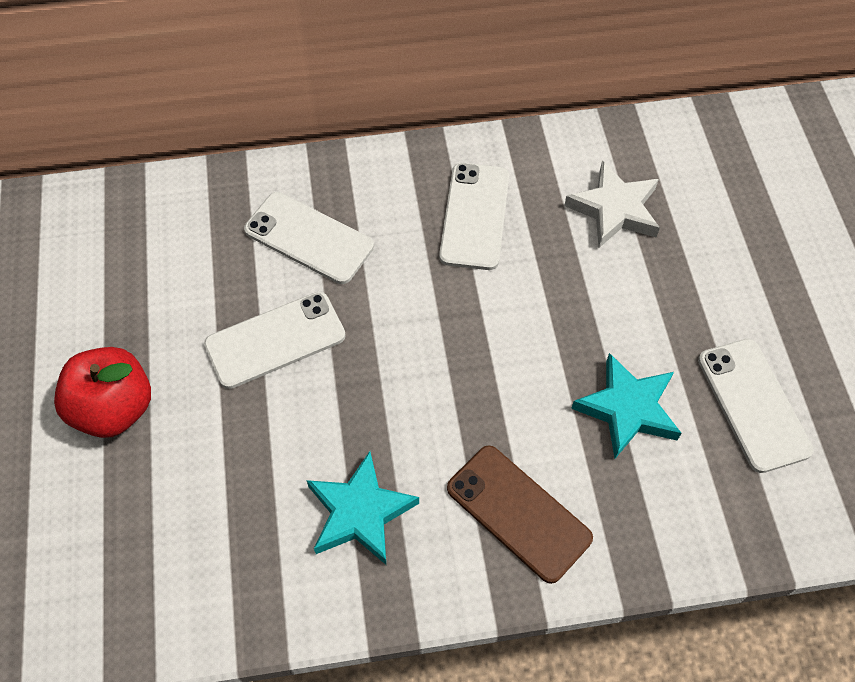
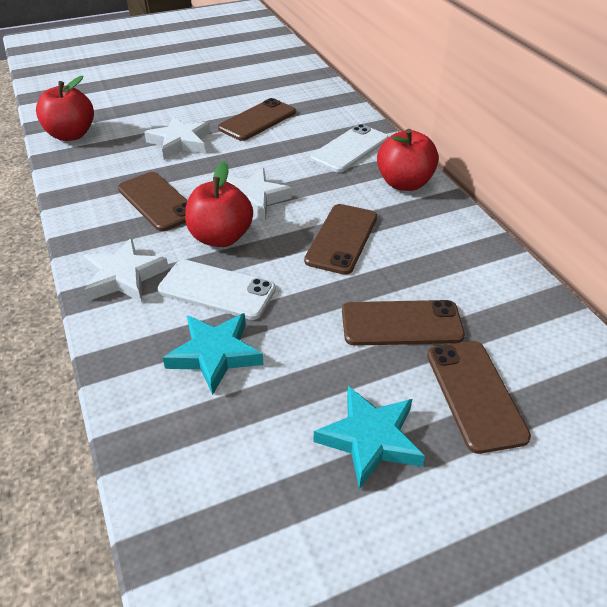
brown phone: [447,445,593,584] = 1 -> [118,172,188,231] [218,98,296,141] [304,204,377,275] [342,300,465,346] [427,341,531,454] = 5
red apple: [54,347,151,438] = 1 -> [36,76,94,141] [185,161,253,247] [377,129,439,191] = 3
white phone: [204,292,346,389] [244,192,374,284] [439,163,509,270] [698,339,814,473] = 4 -> [158,260,276,320] [310,124,388,173] = 2
white star: [564,160,660,248] = 1 -> [83,238,169,303] [144,116,211,160] [226,168,292,221] = 3

